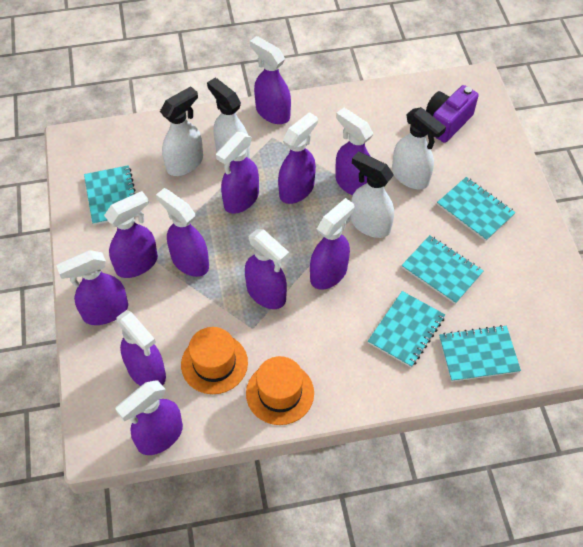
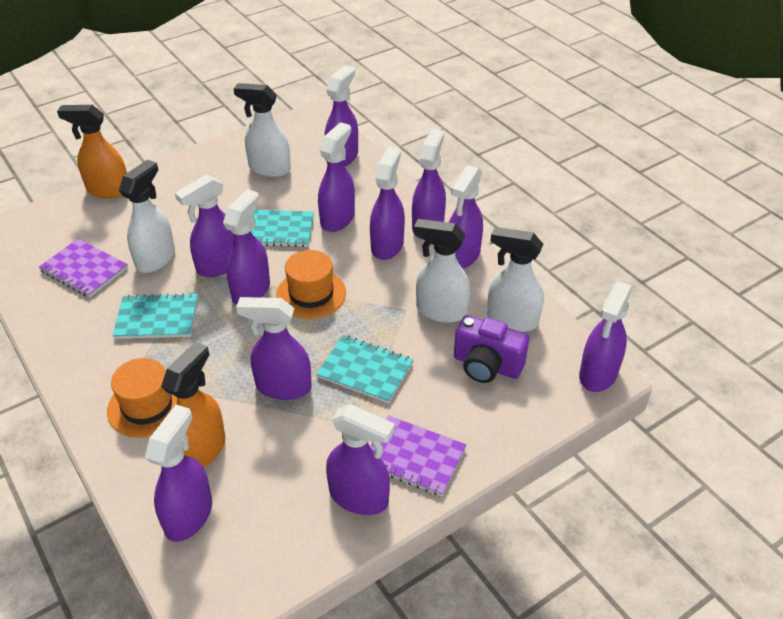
orange spray bottle: none = 0 -> [57,105,127,198] [161,341,225,467] = 2
purple notebook: none = 0 -> [39,239,128,297] [370,415,467,496] = 2
turquoise notebook: [84,165,138,225] [368,291,445,368] [401,235,483,304] [437,177,516,241] [439,325,521,382] = 5 -> [113,293,197,339] [250,210,314,247] [316,335,414,404] = 3

